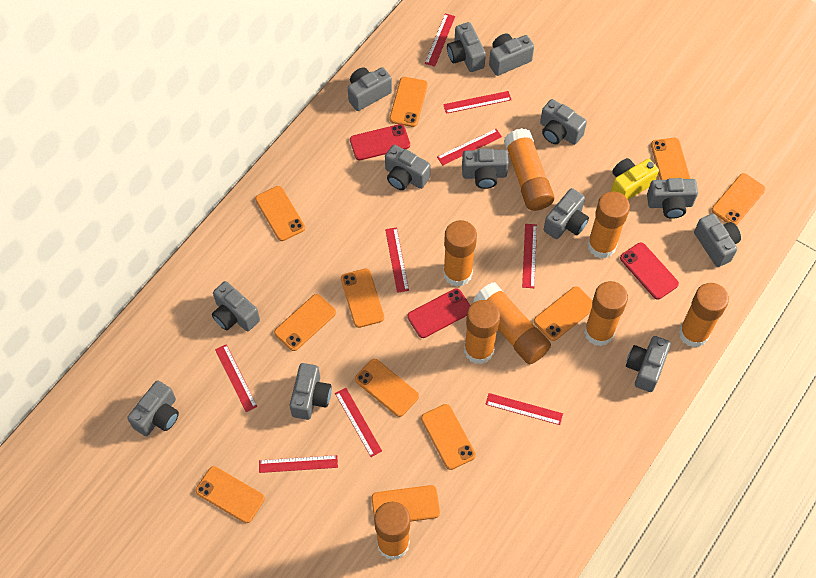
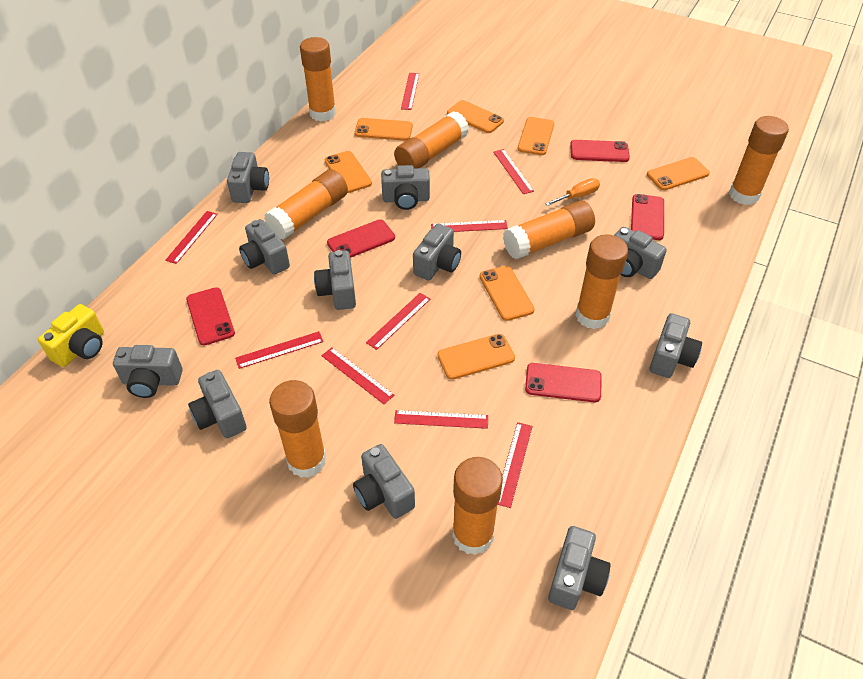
grey camera: [127,380,179,436] [212,281,260,331] [290,363,332,420] [348,67,392,111] [385,145,431,190] [447,22,486,72] [462,149,509,189] [489,34,534,76] [540,99,587,145] [543,188,589,239] [626,336,671,392] [647,178,698,219] [694,214,741,267] = 13 -> [113,345,183,398] [188,370,247,438] [227,152,269,203] [239,219,290,275] [314,250,356,310] [353,444,415,519] [381,165,430,210] [413,224,461,280] [548,526,611,610] [614,227,667,279] [650,313,702,378] = 11
orange phone: [195,466,265,523] [255,186,305,241] [274,294,336,351] [341,269,384,328] [355,359,419,417] [372,485,440,522] [390,77,428,127] [421,404,476,470] [534,286,593,341] [651,138,691,180] [711,173,766,225] = 11 -> [325,151,372,193] [354,118,413,141] [437,334,515,380] [447,100,504,133] [480,266,535,321] [518,117,554,155] [647,157,710,190] = 7
orange screwdriver: none = 0 -> [545,178,600,206] = 1
red phone: [350,124,410,160] [407,288,471,338] [620,242,679,299] = 3 -> [186,287,235,345] [327,219,395,258] [525,363,602,402] [570,140,630,162] [631,194,664,240] = 5

